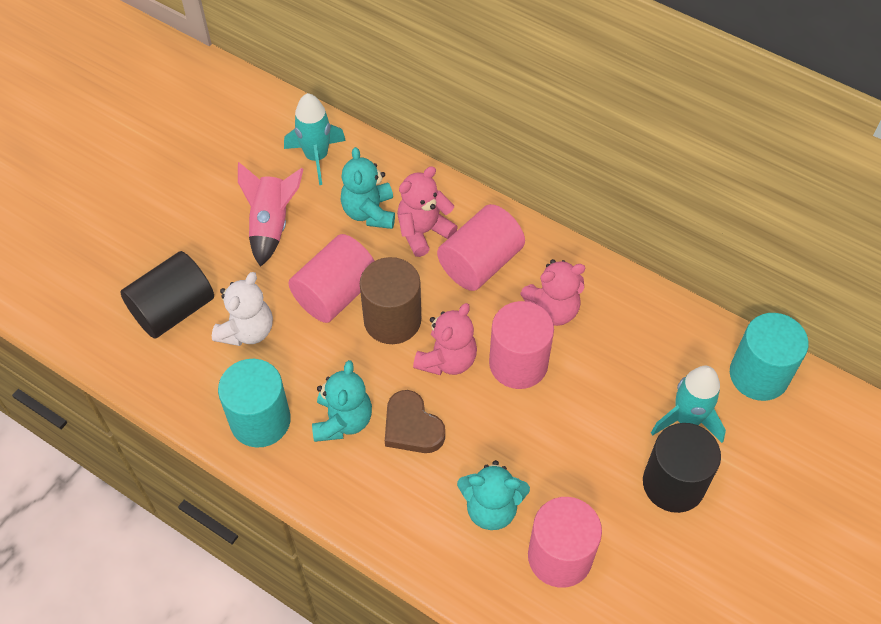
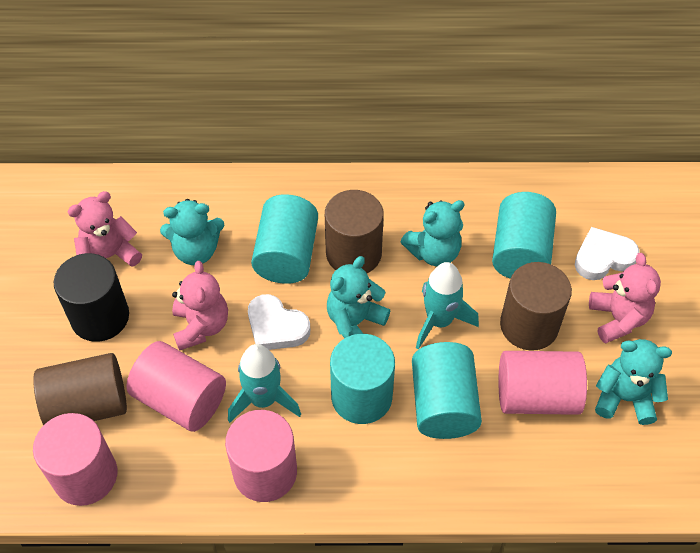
black cylinder: [120,251,214,338] [643,423,721,513] = 2 -> [54,253,129,342] = 1
brown cylinder: [360,257,421,344] = 1 -> [33,353,127,425] [325,190,384,273] [500,262,572,351] = 3
brown heart: [385,390,445,453] = 1 -> none = 0
pink rocket: [238,162,303,267] = 1 -> none = 0
turquoise cylinder: [218,359,291,448] [730,313,809,401] = 2 -> [251,194,318,284] [330,334,395,424] [412,342,482,439] [492,192,556,279] = 4
turquoise teddy bear: [312,360,372,442] [341,147,395,229] [457,460,530,530] = 3 -> [160,199,224,265] [327,256,390,338] [400,200,465,266] [595,339,672,425] = 4
white heart: none = 0 -> [248,294,310,350] [575,227,640,280] = 2
white teddy bear: [212,272,273,346] = 1 -> none = 0

